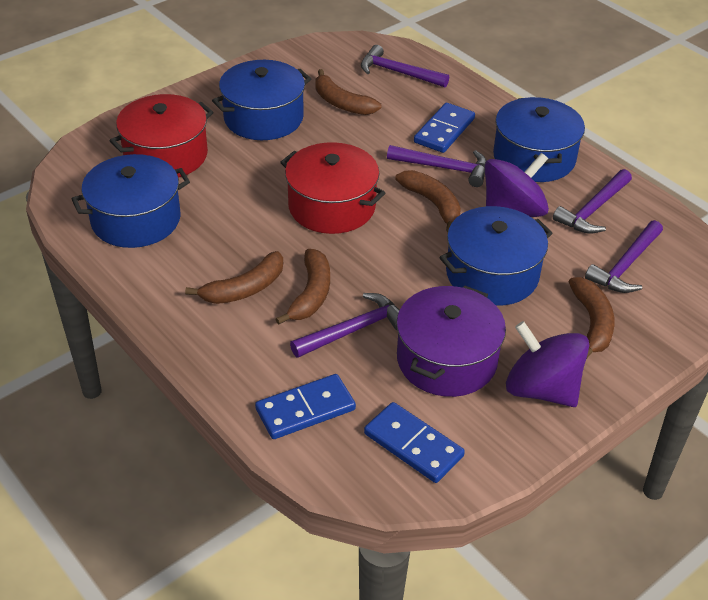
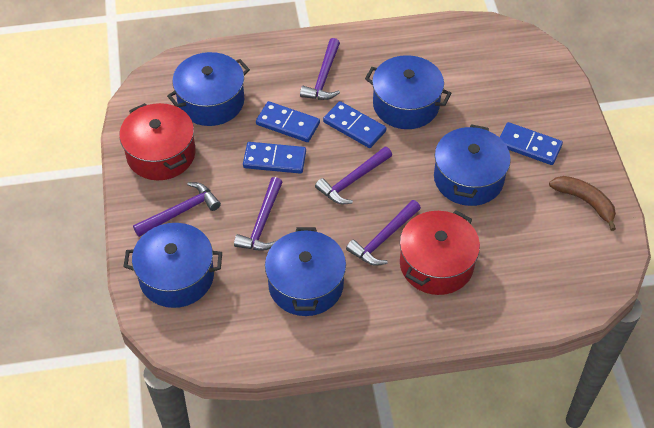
blue domino: [255,374,356,439] [364,402,465,483] [414,103,475,153] = 3 -> [243,142,306,174] [256,101,320,142] [323,101,386,148] [499,122,563,165] = 4
blue pot: [71,154,190,248] [212,60,311,140] [439,206,553,306] [493,97,585,182] = 4 -> [123,223,222,308] [167,52,250,126] [265,227,346,316] [365,55,451,129] [434,124,511,206] = 5
brown banana: [185,251,283,304] [275,249,330,325] [316,69,381,115] [395,170,461,233] [569,277,615,358] = 5 -> [549,176,616,231] = 1
purple pot: [396,286,506,397] = 1 -> none = 0
purple spinning top: [485,153,549,217] [506,321,589,407] = 2 -> none = 0

